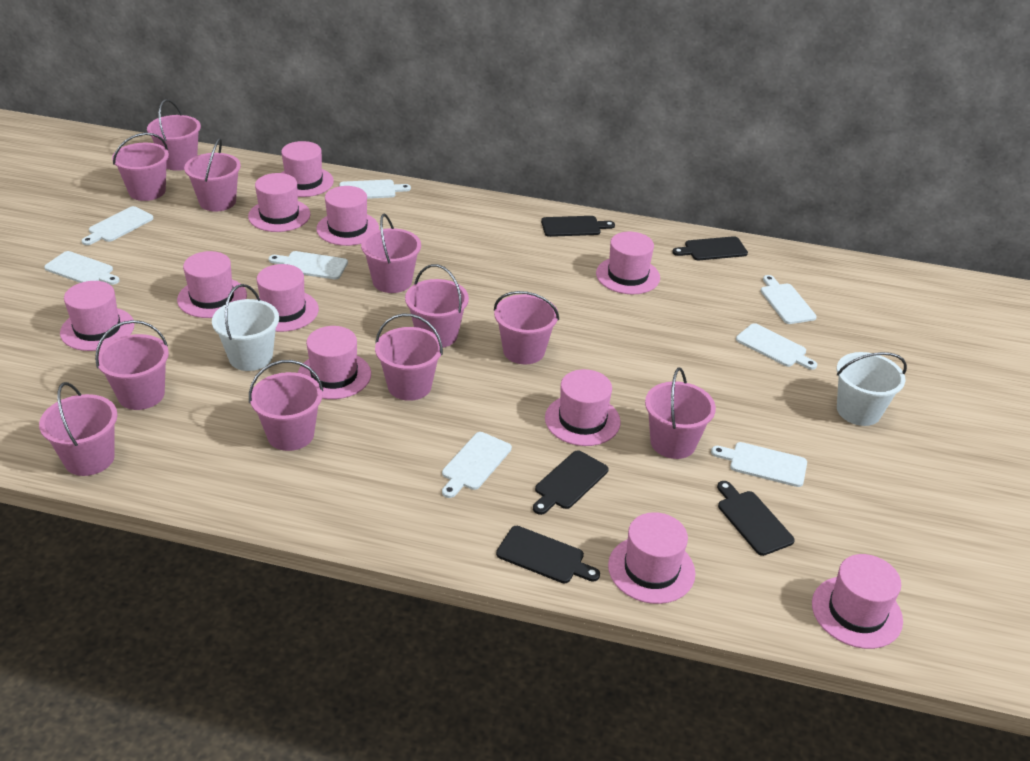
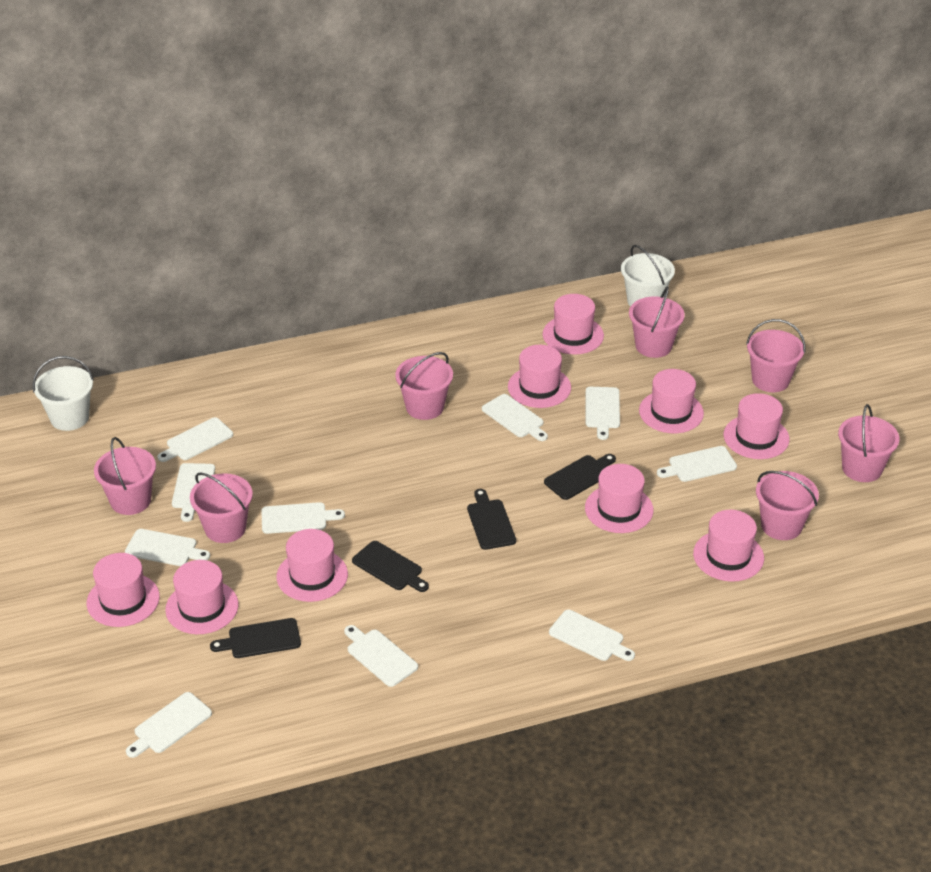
black cutting board: [496,526,600,583] [533,450,609,515] [541,216,615,237] [672,236,748,260] [717,481,795,556] = 5 -> [210,618,301,658] [352,541,429,592] [467,489,516,550] [544,454,616,500] = 4
pink bucket: [39,382,117,476] [95,320,169,410] [112,133,169,201] [147,99,201,171] [184,138,241,211] [249,360,323,451] [361,214,421,293] [375,314,443,401] [405,264,469,348] [494,291,559,364] [645,368,716,459] = 11 -> [94,437,156,515] [190,472,253,543] [395,352,453,420] [629,286,685,358] [746,319,806,392] [756,471,819,540] [838,404,899,482] = 7
pink hat: [60,281,135,351] [177,251,247,318] [248,173,311,232] [256,264,319,332] [281,141,334,197] [298,326,371,399] [316,186,379,246] [545,369,621,446] [596,231,660,294] [608,512,695,604] [812,554,903,649] = 11 -> [87,553,160,627] [165,560,239,634] [277,529,348,602] [508,345,571,408] [543,294,604,355] [585,464,654,533] [639,369,704,433] [693,510,764,582] [724,393,790,459] = 9
white cutting board: [44,251,120,285] [81,206,154,245] [268,251,348,279] [339,180,411,199] [442,432,512,498] [711,442,807,487] [736,323,817,370] [761,275,817,324] = 8 -> [125,529,210,566] [126,692,212,758] [157,417,233,462] [172,463,215,522] [261,502,345,534] [344,625,418,687] [482,394,548,441] [549,610,635,661] [586,387,620,440] [657,446,737,482] = 10

